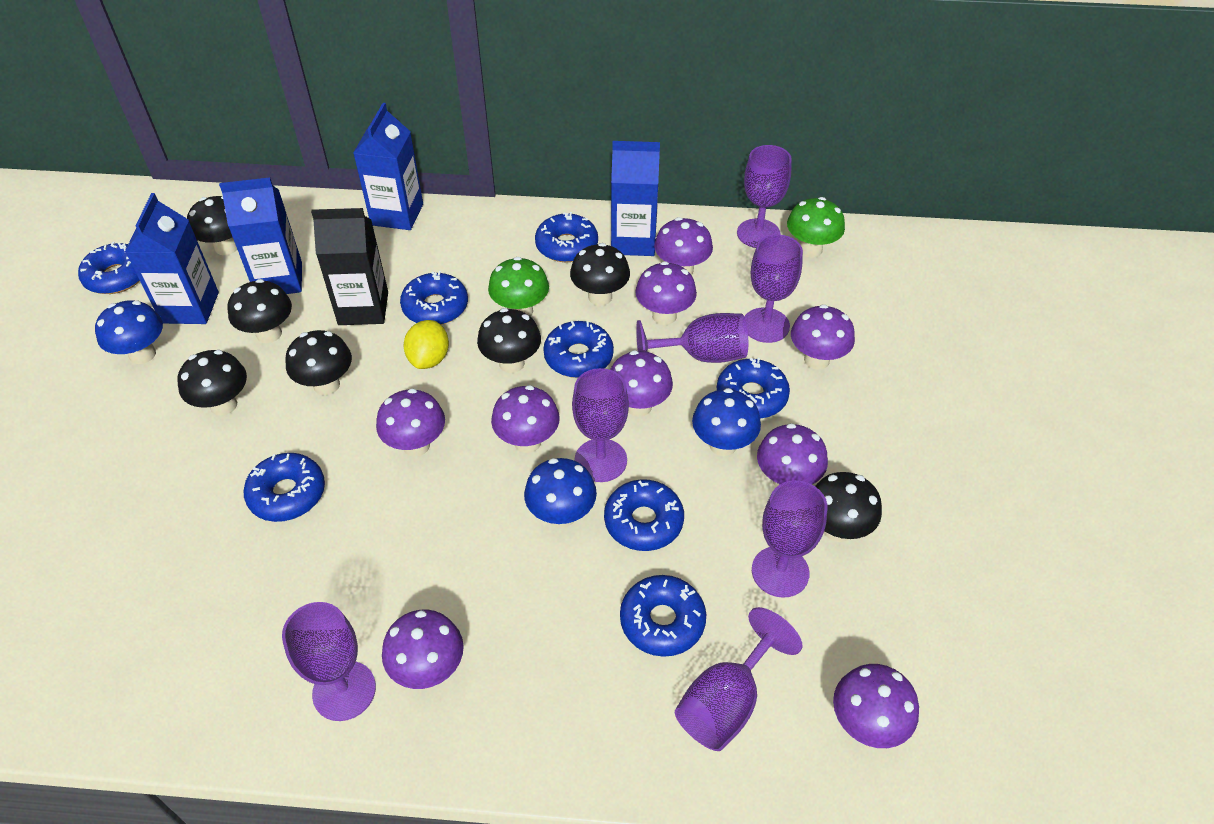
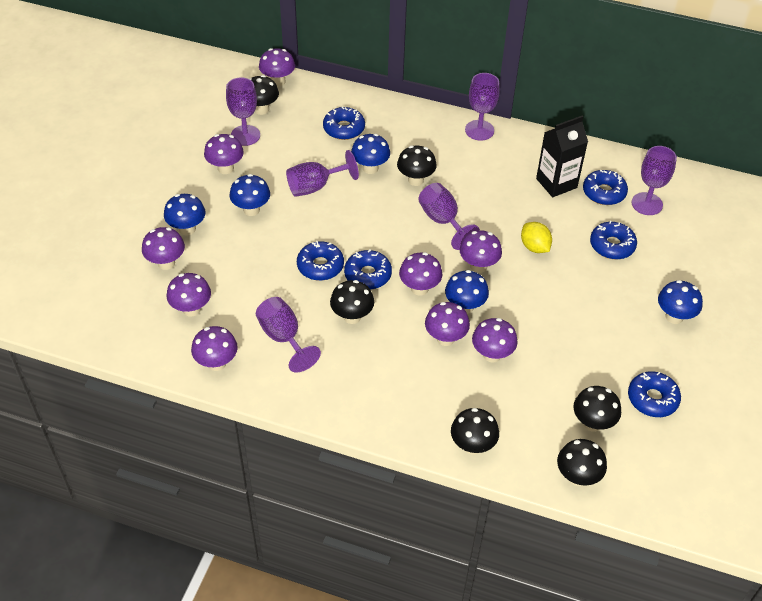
black mushroom: [178,350,247,416] [187,196,237,255] [227,279,292,343] [285,330,352,395] [477,308,541,373] [570,243,630,306] [815,472,882,542] = 7 -> [249,75,279,115] [330,280,374,324] [397,146,437,186] [451,408,499,455] [557,439,607,486] [573,386,621,432] = 6
blue carton: [125,193,219,324] [219,177,302,294] [353,103,423,230] [611,141,660,256] = 4 -> none = 0
blue donut: [78,242,140,294] [244,453,325,522] [400,271,468,325] [535,212,598,262] [543,321,614,378] [604,479,684,551] [620,575,706,657] [717,358,790,419] = 8 -> [297,241,344,281] [323,106,365,140] [344,249,392,290] [583,170,628,205] [590,221,637,260] [628,371,681,417] = 6
blue mushroom: [95,300,163,364] [524,458,597,528] [692,388,761,456] = 3 -> [164,194,206,235] [229,174,270,216] [351,134,390,174] [445,270,489,314] [658,280,703,324] = 5
green mushroom: [488,257,549,316] [787,197,845,258] = 2 -> none = 0
purple goblet: [282,602,376,721] [572,368,629,482] [636,313,748,363] [675,607,803,751] [737,145,792,248] [744,235,803,343] [752,480,827,598] = 7 -> [226,77,260,146] [256,297,321,373] [286,150,359,197] [418,183,480,250] [465,73,500,140] [631,146,677,215] = 6

